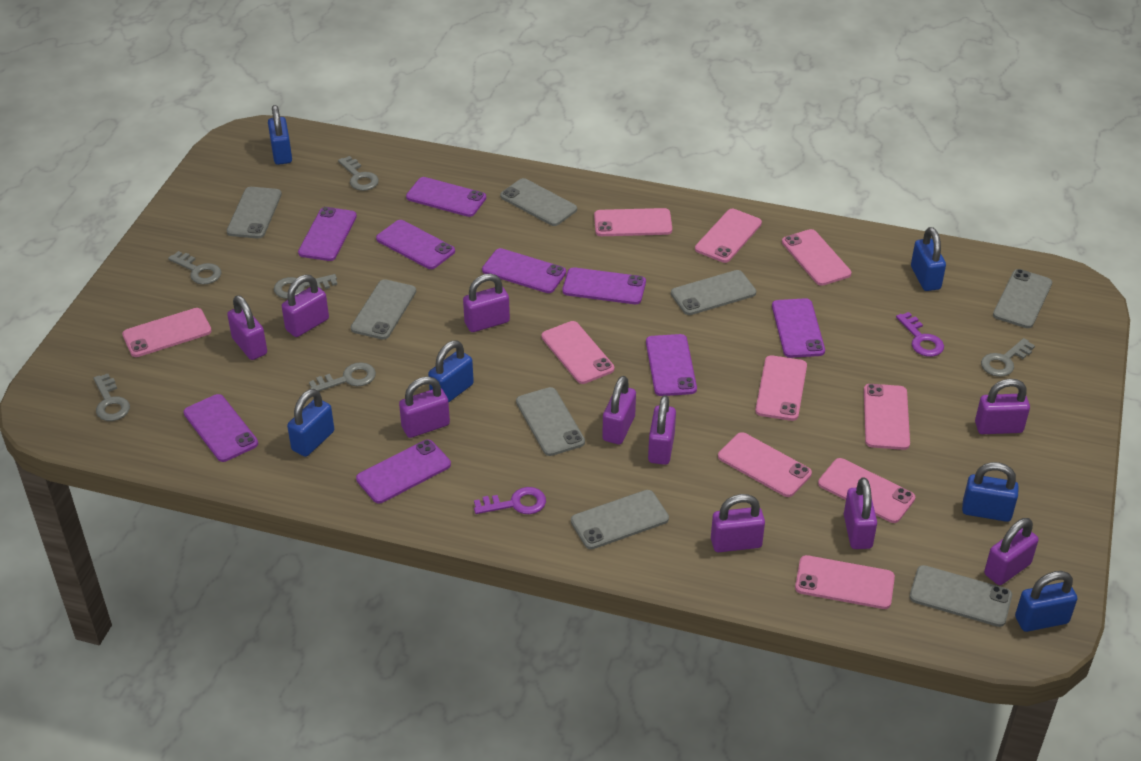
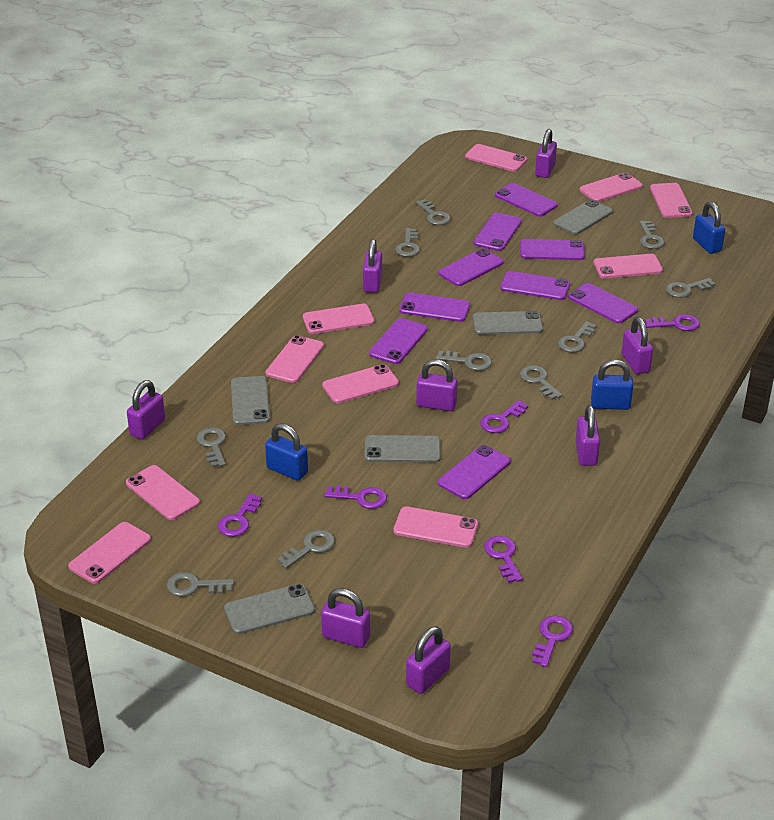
blue padlock: [268,105,292,165] [287,389,334,457] [428,340,474,403] [911,227,946,291] [962,462,1019,522] [1015,571,1077,632] = 6 -> [265,423,308,481] [591,360,633,410] [693,202,725,254] = 3
grey key: [93,374,130,421] [168,251,222,285] [274,274,337,299] [309,362,376,391] [338,156,379,191] [981,338,1035,377] = 6 -> [167,572,234,596] [197,427,226,467] [277,530,335,569] [395,228,420,257] [416,199,451,225] [436,350,492,371] [520,365,562,400] [558,321,596,353] [639,221,665,249] [665,278,715,298] = 10
grey phone: [227,187,282,238] [351,279,416,340] [500,178,577,226] [516,387,585,456] [571,490,669,549] [671,270,756,315] [909,565,1012,627] [993,269,1052,328] = 8 -> [224,584,315,634] [231,376,270,425] [364,435,441,463] [473,311,543,335] [553,199,613,235] = 5
purple key: [474,487,546,514] [896,312,944,357] = 2 -> [218,493,262,537] [324,486,387,509] [480,400,528,433] [484,536,523,583] [532,615,573,667] [645,314,700,331] = 6
purple padlock: [227,295,267,360] [282,275,329,337] [399,376,450,438] [463,274,510,332] [602,376,636,444] [648,395,676,465] [711,494,765,552] [844,477,877,549] [975,379,1030,434] [984,518,1039,585] = 10 -> [127,380,165,439] [321,588,370,648] [363,239,382,293] [406,626,451,694] [416,360,458,411] [535,129,557,178] [575,405,600,466] [621,317,653,374] = 8

